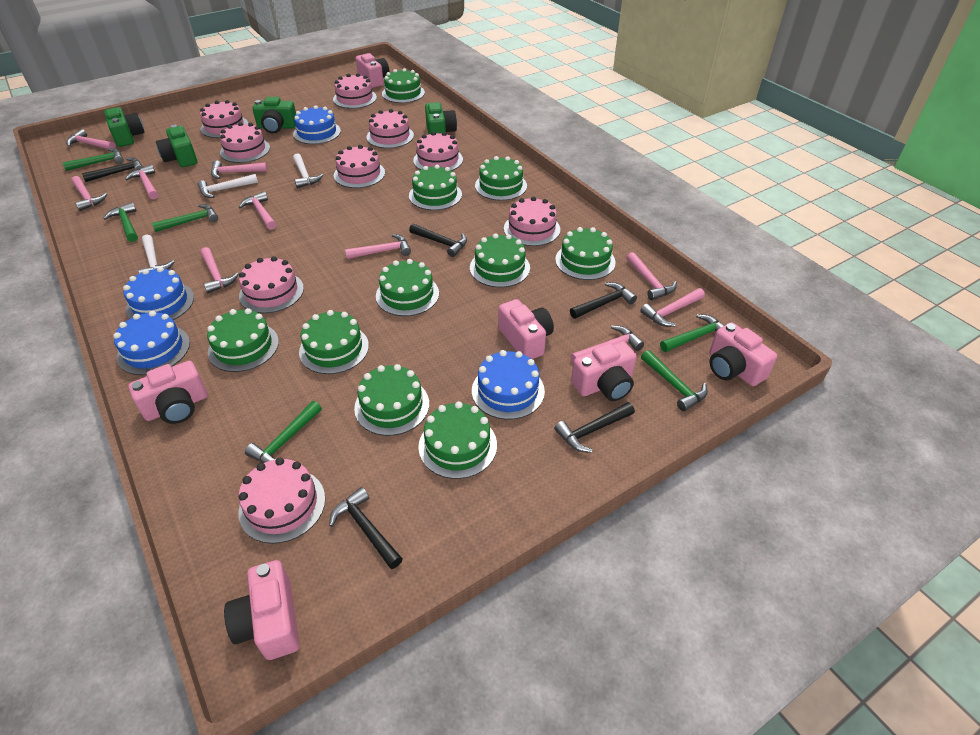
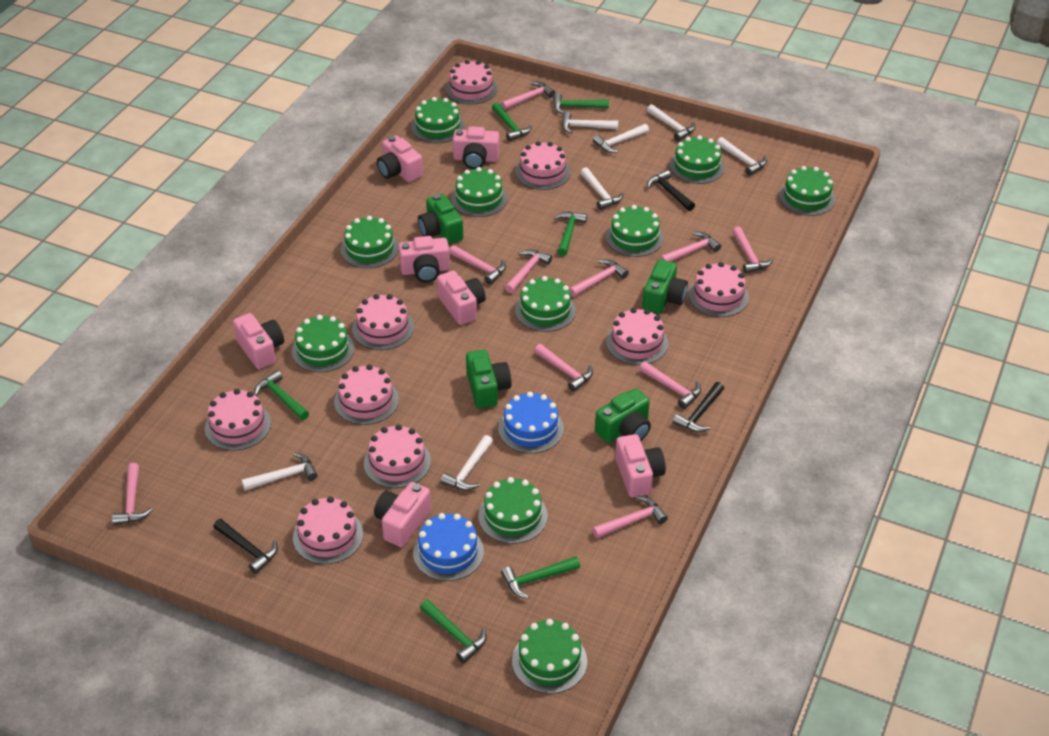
black hammer: [82,157,143,182] [329,487,403,569] [409,224,467,257] [554,402,635,453] [570,282,637,319] = 5 -> [214,519,278,574] [647,169,695,211] [673,382,724,432] = 3
blue cake: [113,311,190,375] [123,267,194,320] [293,105,341,144] [472,350,545,420] = 4 -> [413,513,484,581] [498,392,564,454] = 2
pink camera: [128,361,208,424] [224,560,300,660] [356,53,389,88] [498,299,554,359] [571,341,637,401] [709,322,777,386] = 6 -> [233,313,284,369] [374,482,431,547] [377,136,423,182] [398,236,450,282] [437,271,486,325] [453,126,500,169] [615,434,666,497] = 7
white hammer: [138,235,175,274] [197,174,258,198] [293,153,323,188] = 3 -> [242,452,317,491] [440,435,493,491] [562,112,618,133] [580,167,624,210] [593,124,649,153] [647,104,695,141] [717,137,767,176] = 7

